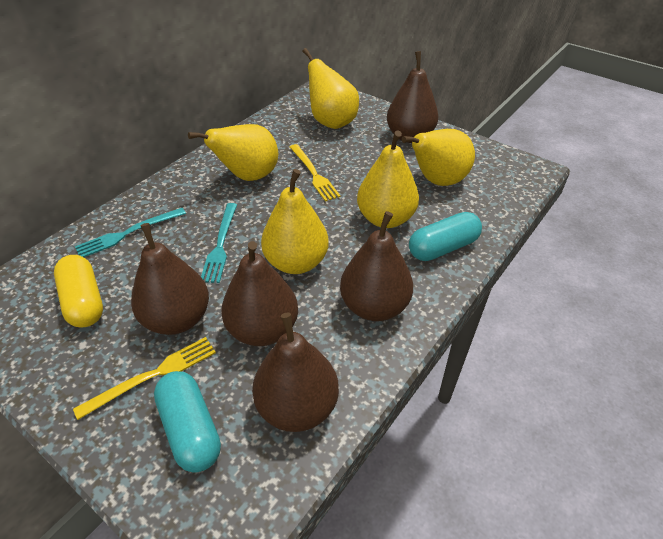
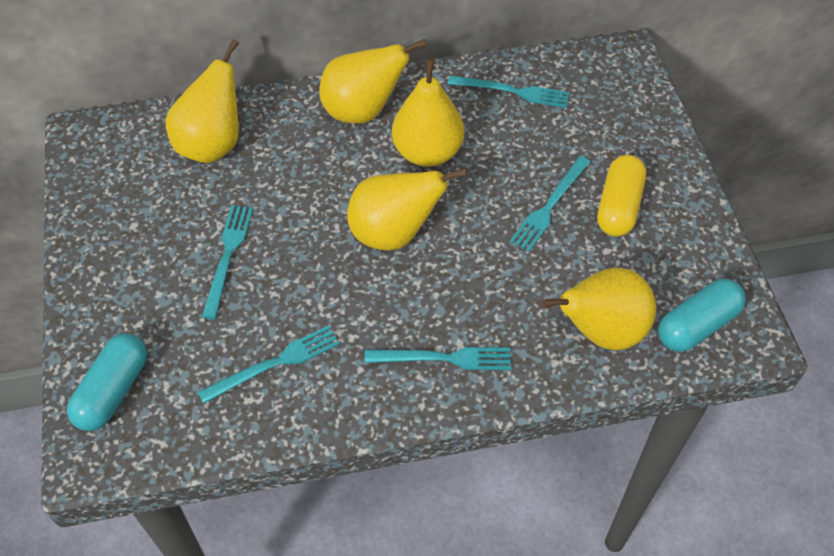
brown pear: [131,223,209,335] [221,241,298,346] [252,312,339,432] [340,211,413,321] [387,51,439,143] = 5 -> none = 0
turquoise fork: [75,208,186,257] [201,203,237,283] = 2 -> [198,325,340,404] [202,205,253,319] [364,347,511,370] [448,76,569,108] [510,156,590,252] = 5
yellow fork: [73,337,216,420] [290,144,341,202] = 2 -> none = 0

